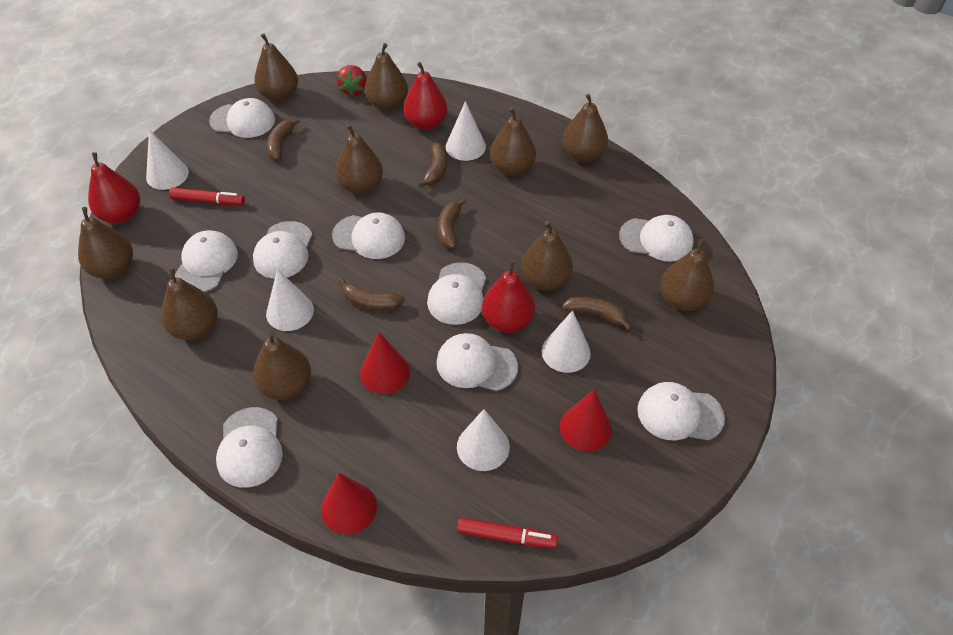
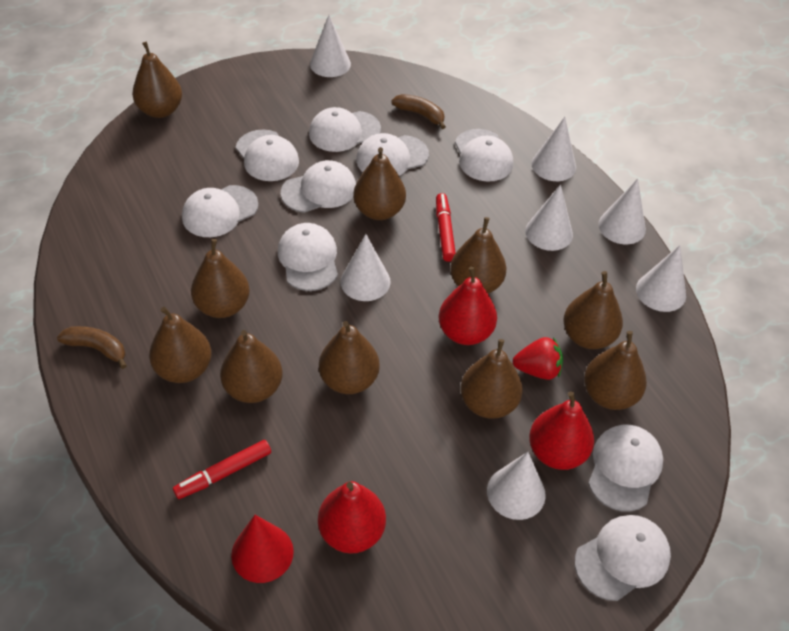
brown banana: [267,118,300,161] [339,278,405,311] [418,143,447,188] [438,198,466,249] [562,295,632,331] = 5 -> [57,326,127,369] [391,94,446,129] = 2
red cone: [321,473,377,535] [360,332,410,394] [560,389,612,452] = 3 -> [231,515,294,583] = 1
white cone: [146,129,189,190] [266,269,314,331] [446,101,486,161] [457,409,510,471] [542,310,591,373] = 5 -> [310,15,351,77] [340,234,391,301] [487,452,546,520] [525,184,573,251] [532,117,576,181] [598,179,646,244] [636,245,686,312] = 7

